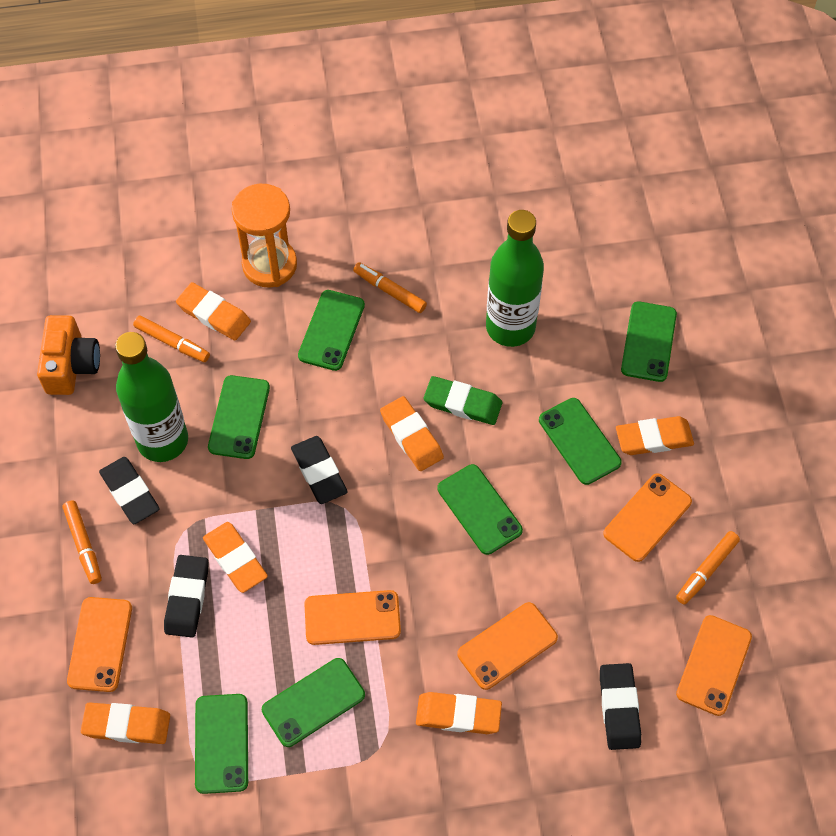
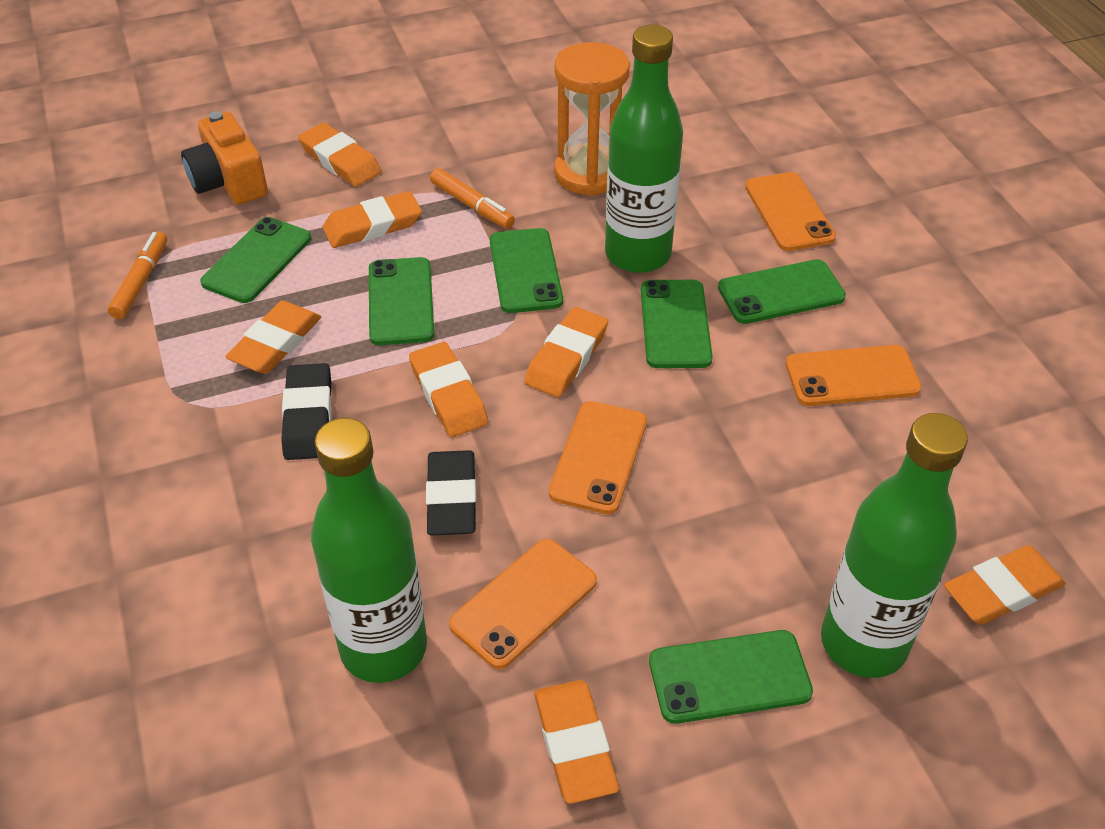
black eraser: [99,457,160,524] [164,555,208,638] [291,436,348,504] [600,663,641,750] = 4 -> [281,363,332,460] [426,450,476,536] = 2
green bottle: [115,332,188,462] [486,210,544,347] = 2 -> [311,418,427,683] [605,25,683,273] [821,413,968,678] = 3
green eraser: [424,376,502,425] = 1 -> none = 0
green phone: [195,694,248,794] [208,375,270,459] [262,658,365,747] [298,290,365,371] [438,464,523,555] [539,398,622,485] [621,301,677,382] = 7 -> [200,217,311,303] [369,257,434,345] [490,228,563,313] [641,280,713,368] [649,630,813,724] [718,259,846,324] = 6
orange eraser: [81,702,170,744] [176,282,251,341] [203,522,268,593] [380,396,444,471] [416,692,502,734] [616,416,694,455] = 6 -> [225,301,321,374] [298,123,382,187] [323,191,422,248] [409,342,489,437] [524,307,608,397] [534,680,619,804] [944,545,1066,625] = 7
orange marker: [63,500,102,584] [133,316,210,362] [353,262,427,313] [676,531,740,605] = 4 -> [108,231,167,319] [430,168,515,229] = 2
orange phone: [67,597,132,692] [305,590,401,645] [457,602,558,690] [603,474,692,562] [676,615,752,716] = 5 -> [449,539,597,669] [549,401,647,514] [745,172,836,251] [785,345,922,406] = 4

